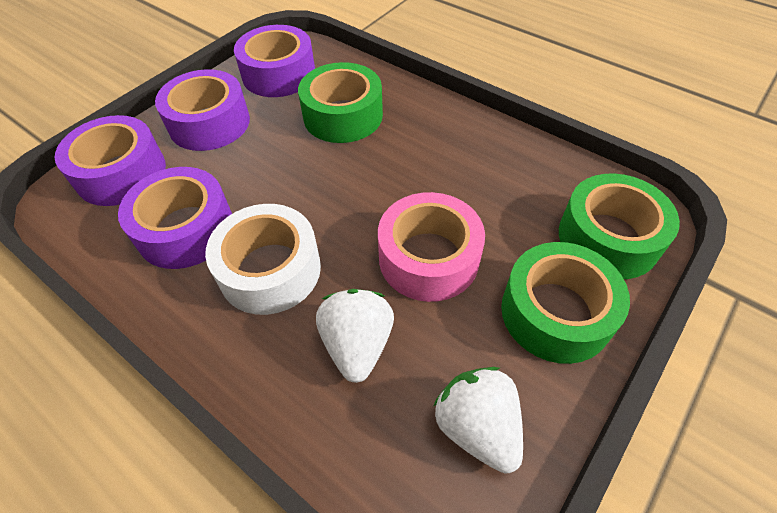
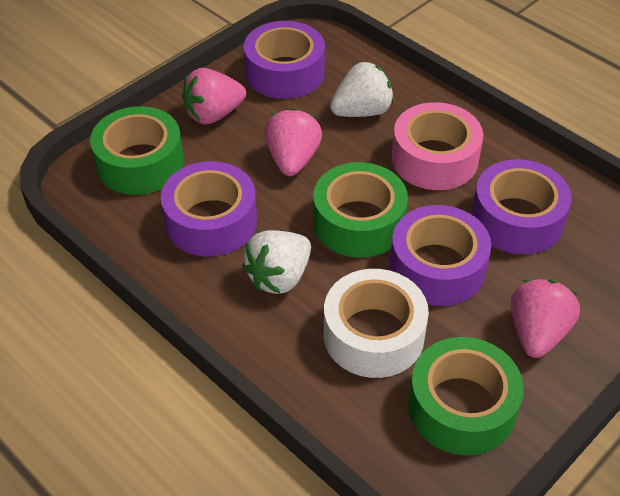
pink strawberry: none = 0 -> [182,68,246,125] [264,108,322,176] [511,279,580,358] = 3

